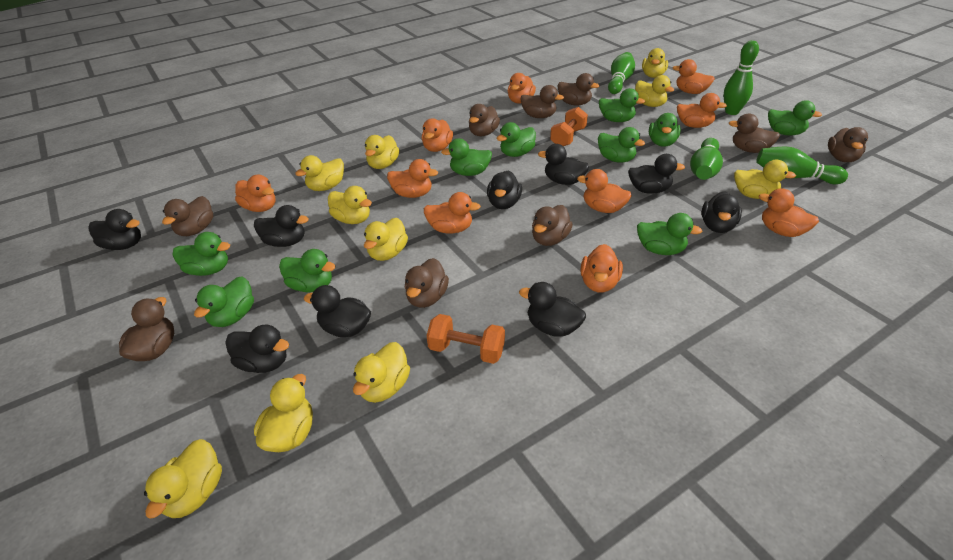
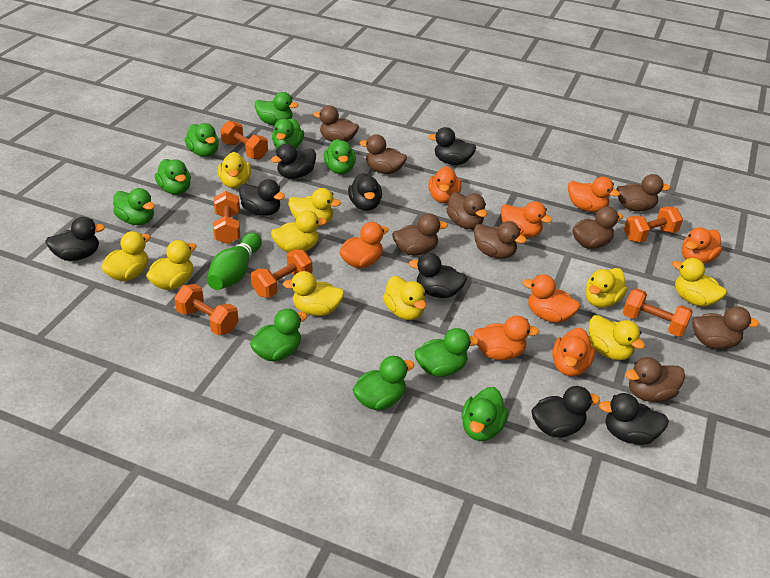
black duck: [88,209,141,250] [225,325,289,373] [254,205,309,247] [304,285,371,337] [487,171,522,209] [519,282,586,337] [538,144,589,185] [628,154,685,194] [702,192,742,233] = 9 -> [45,217,105,261] [239,179,285,216] [271,144,316,179] [348,173,382,211] [409,253,467,298] [428,127,476,165] [531,386,600,438] [599,393,669,445] = 8
green bowling pin: [608,52,635,94] [690,138,723,180] [724,40,759,115] [756,146,848,184] = 4 -> [207,233,262,290] = 1
orange duck: [235,175,276,212] [387,159,438,198] [422,118,453,152] [424,192,481,233] [508,73,536,104] [577,169,632,213] [581,244,623,292] [672,59,715,94] [677,93,727,128] [759,188,819,237] = 10 -> [339,222,389,268] [429,166,462,203] [474,315,539,360] [501,201,552,238] [523,274,580,323] [552,328,595,376] [568,177,620,212] [682,227,722,264] = 8
orange dumbbell: [427,314,505,364] [550,107,588,146] = 2 -> [174,284,239,335] [213,191,240,244] [221,121,268,160] [251,249,312,298] [623,288,693,337] [624,206,683,243] = 6

